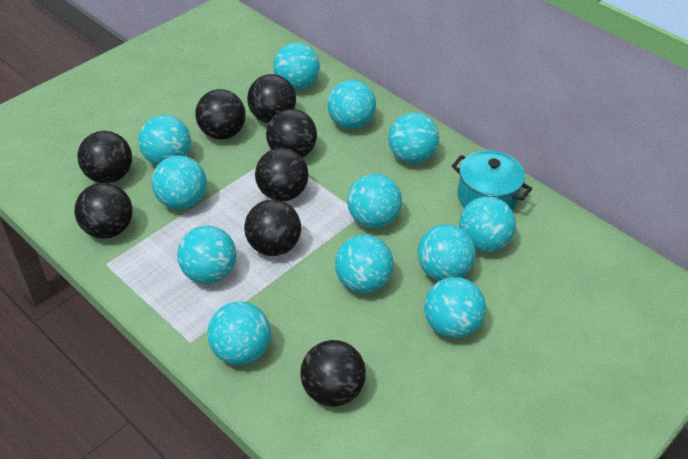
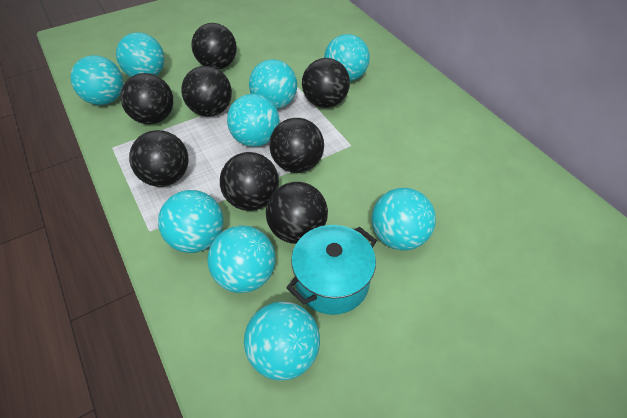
turquoise ball: [138,115,191,166] [152,155,207,210] [177,226,236,284] [207,302,271,365] [273,43,320,90] [327,80,376,129] [335,235,394,293] [347,173,402,228] [388,113,439,164] [417,224,476,281] [424,277,486,338] [459,196,516,252] = 12 -> [70,55,124,105] [116,32,164,77] [158,190,223,253] [207,225,275,293] [227,94,280,147] [244,301,320,380] [249,59,297,109] [324,34,370,81] [372,188,436,251] = 9

